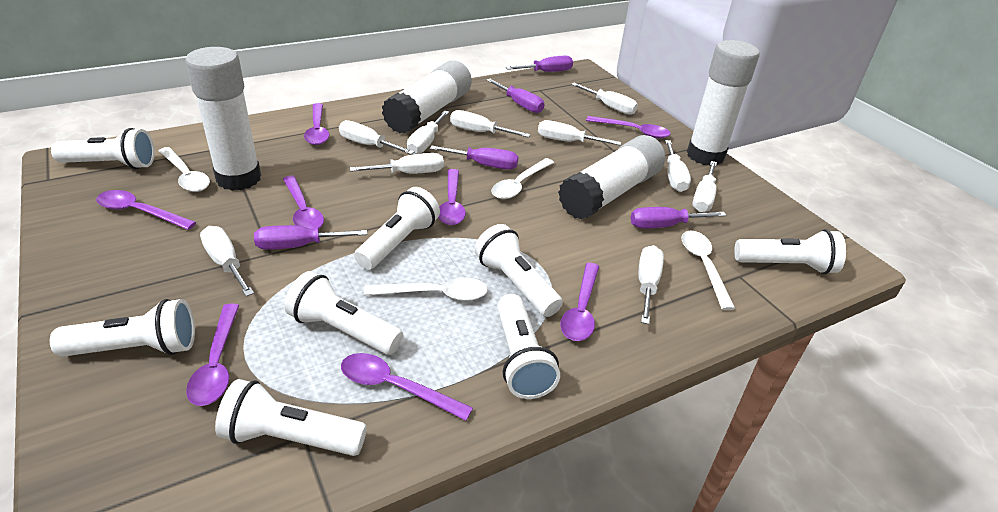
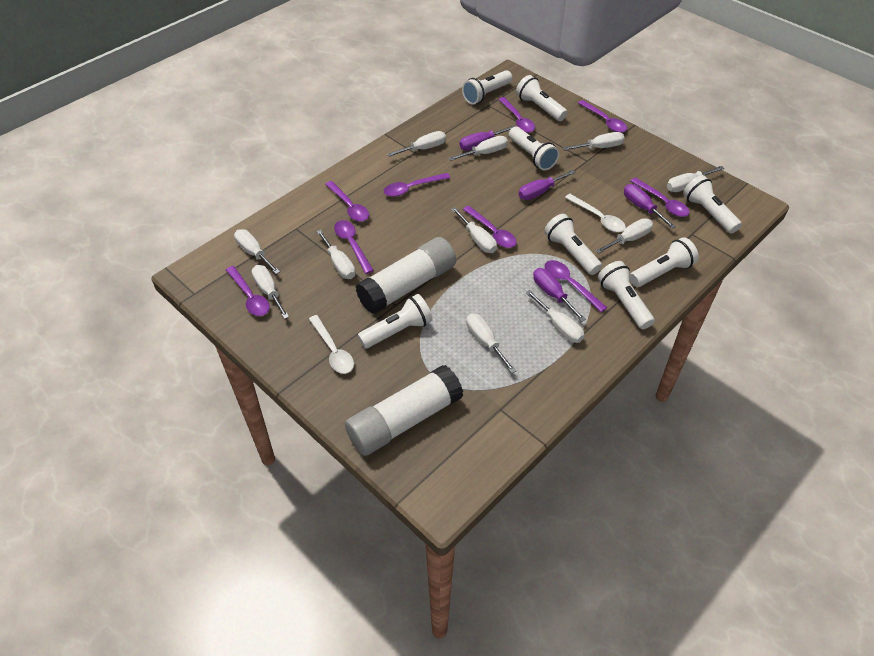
purple screwdriver: [254,225,367,250] [430,145,519,170] [486,79,544,113] [506,56,573,72] [630,207,727,229] = 5 -> [459,125,516,151] [518,170,576,200] [533,268,586,322] [624,184,676,229] = 4
purple spoon: [96,190,196,230] [186,304,239,406] [283,176,324,229] [304,103,329,145] [341,353,473,421] [438,169,466,225] [560,263,599,341] [586,116,671,139] = 8 -> [226,266,270,316] [325,181,369,222] [334,220,374,274] [384,173,450,197] [463,206,517,248] [498,97,535,133] [545,260,607,312] [578,100,627,133] [630,177,689,217] = 9
white glue stick: [185,47,261,191] [382,60,472,134] [558,135,665,220] [687,40,760,166] = 4 -> [345,365,463,456] [355,237,456,314] = 2
white screwdriver: [200,226,254,297] [339,120,415,155] [350,153,444,173] [407,111,449,154] [450,110,530,138] [538,120,621,145] [571,83,638,115] [638,245,664,324] [665,140,691,192] [692,161,717,212] = 10 -> [234,229,280,274] [252,265,289,319] [316,230,356,279] [387,131,446,157] [448,136,508,161] [451,207,497,253] [466,313,516,373] [526,290,585,343] [563,132,625,151] [596,218,653,253] [667,166,724,192] = 11
white spoon: [159,147,210,192] [364,277,488,301] [492,158,554,199] [682,230,735,310] = 4 -> [309,315,354,374] [565,194,626,232] = 2

